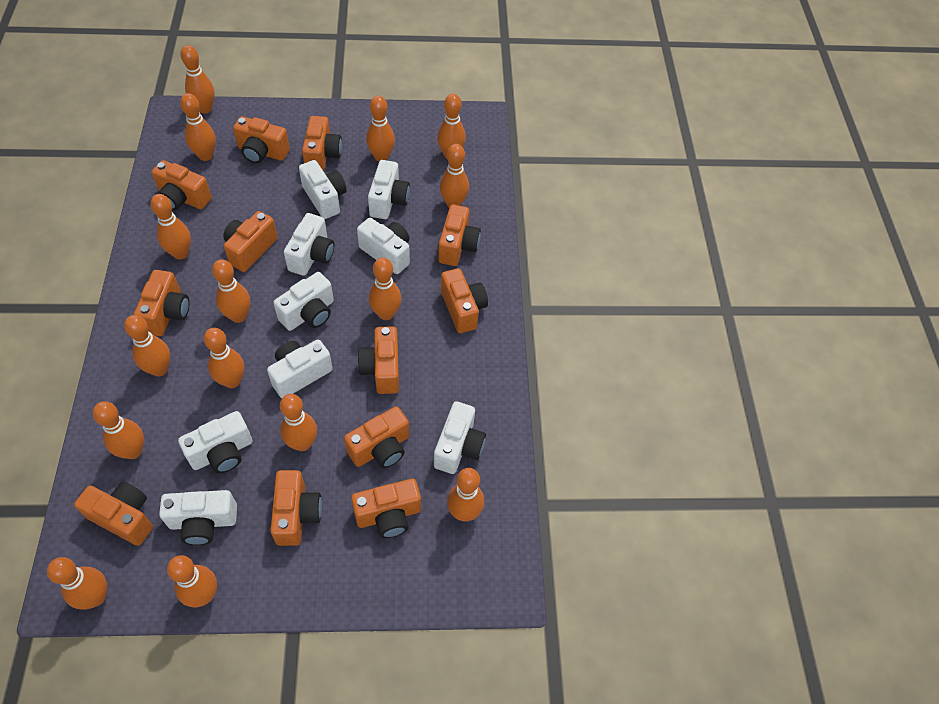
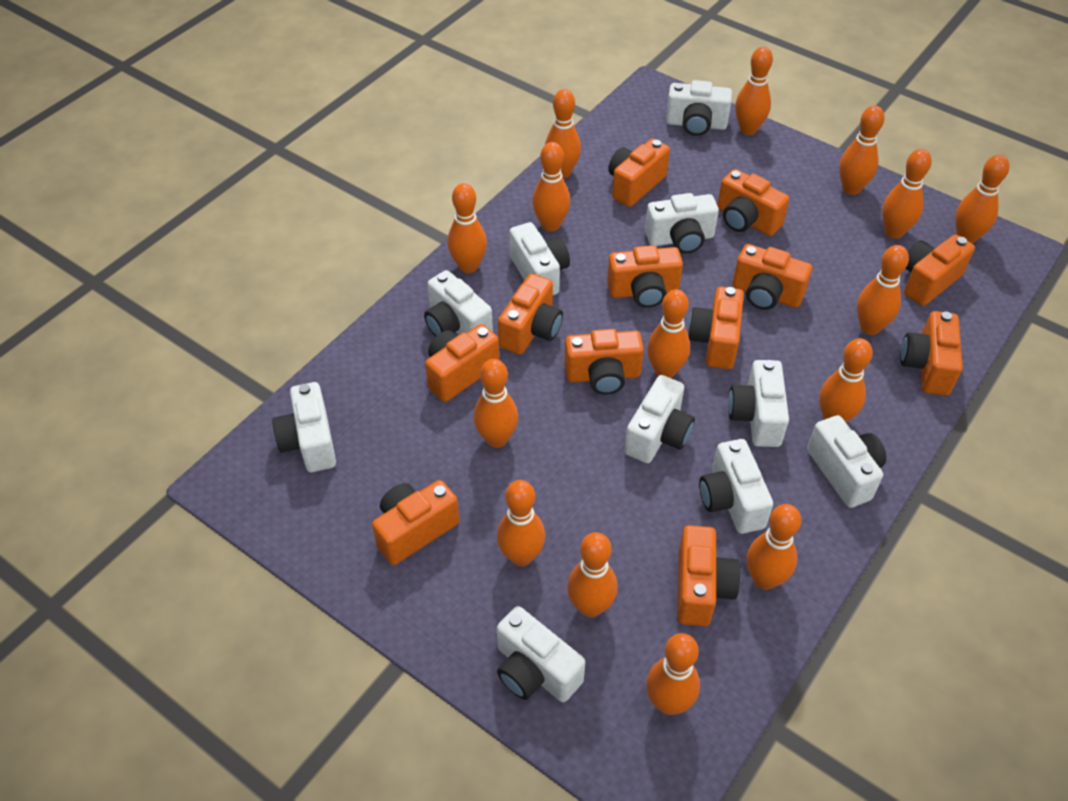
white camera: [159,490,237,545] [178,411,252,473] [267,340,333,398] [273,272,334,331] [284,213,334,276] [299,160,347,219] [357,218,410,274] [368,160,410,219] [434,401,486,474] = 9 -> [272,382,336,472] [424,270,493,337] [497,606,585,702] [510,222,570,295] [624,375,695,463] [645,193,719,254] [666,80,732,136] [699,439,773,534] [728,360,789,447] [807,415,886,508] = 10

